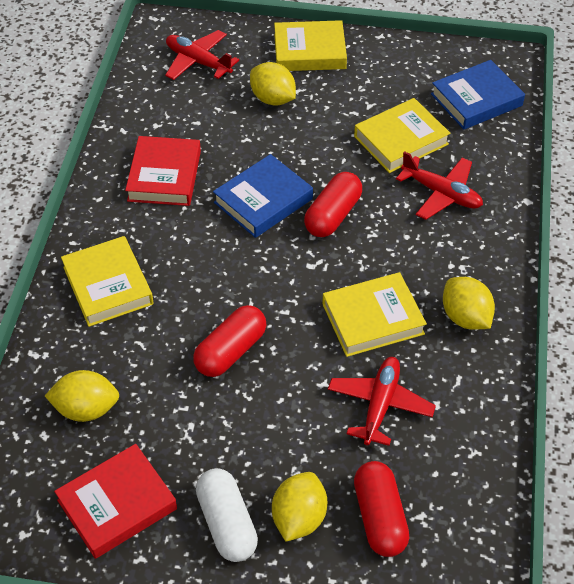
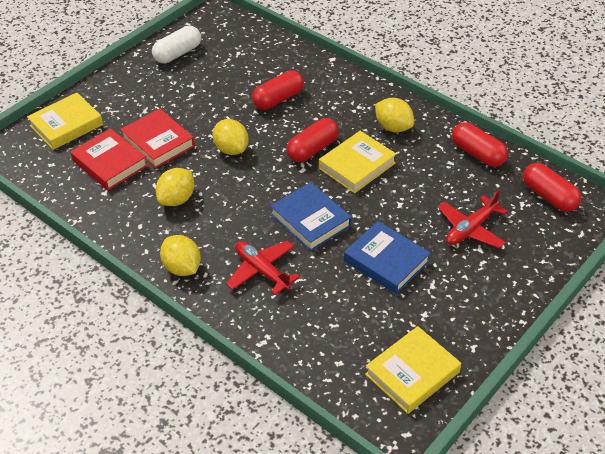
red capsule: [193,305,266,377] [304,172,362,237] [354,461,409,557] = 3 -> [252,70,304,110] [287,118,339,162] [452,122,508,167] [523,163,581,212] = 4
red plane: [165,30,239,80] [328,357,436,446] [396,151,483,220] = 3 -> [226,241,300,295] [438,190,508,248] = 2
yellow book: [61,236,154,327] [274,20,347,71] [322,272,427,357] [354,98,451,173] = 4 -> [27,93,103,150] [319,131,396,193] [365,326,461,414] = 3

